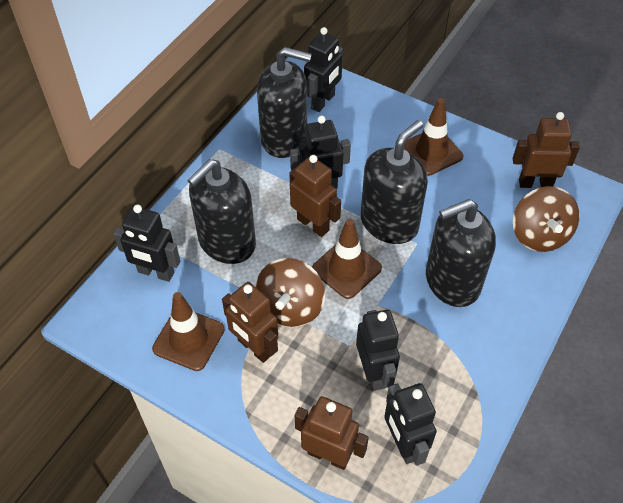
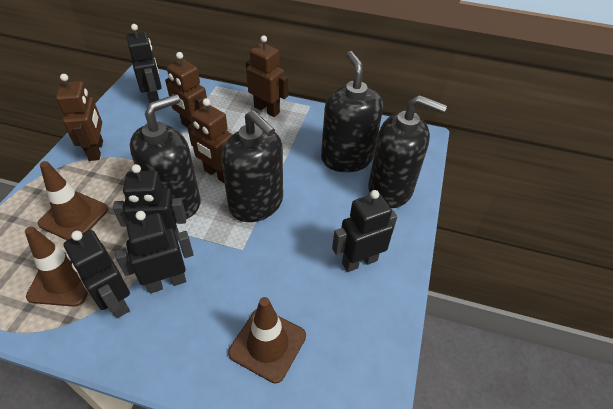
brown spinning top: [256,258,325,327] [513,186,580,252] = 2 -> none = 0

